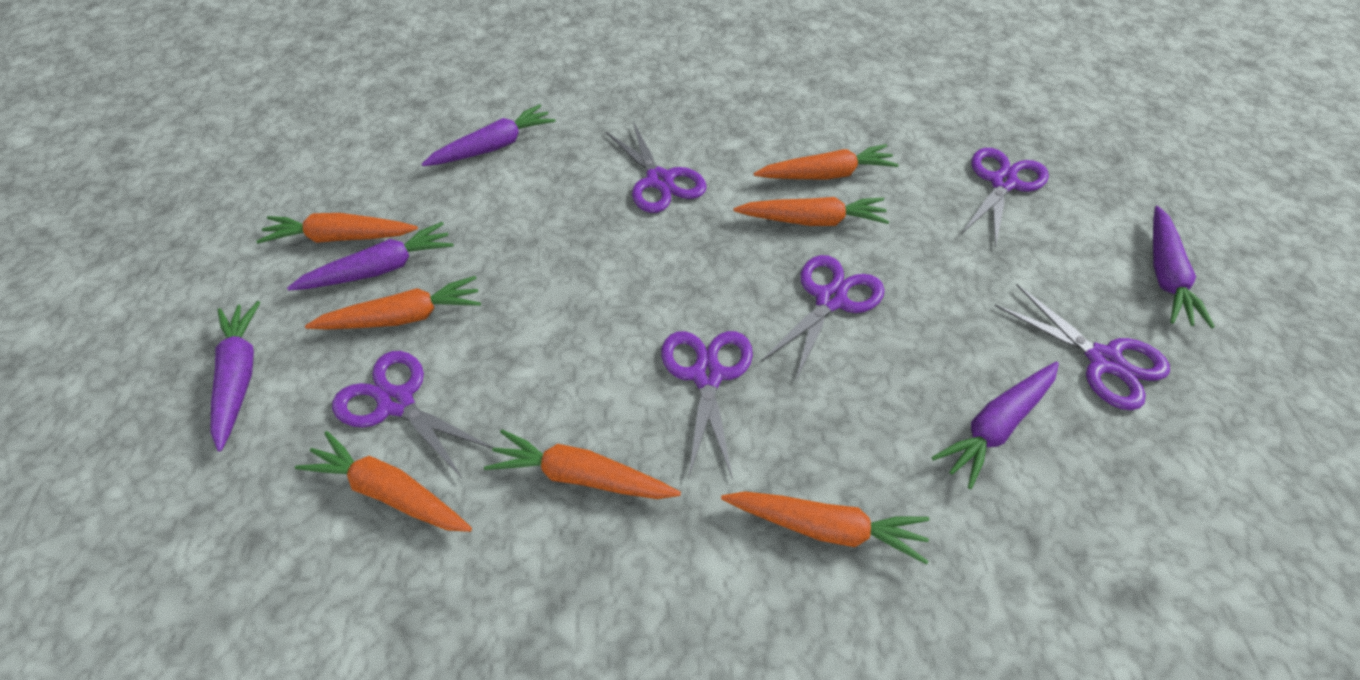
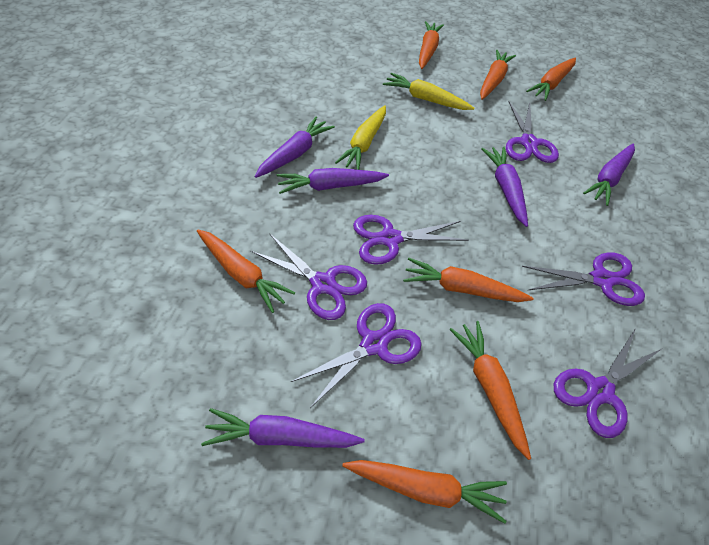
yellow carrot: none = 0 -> [335,105,386,170] [383,73,474,110] = 2

